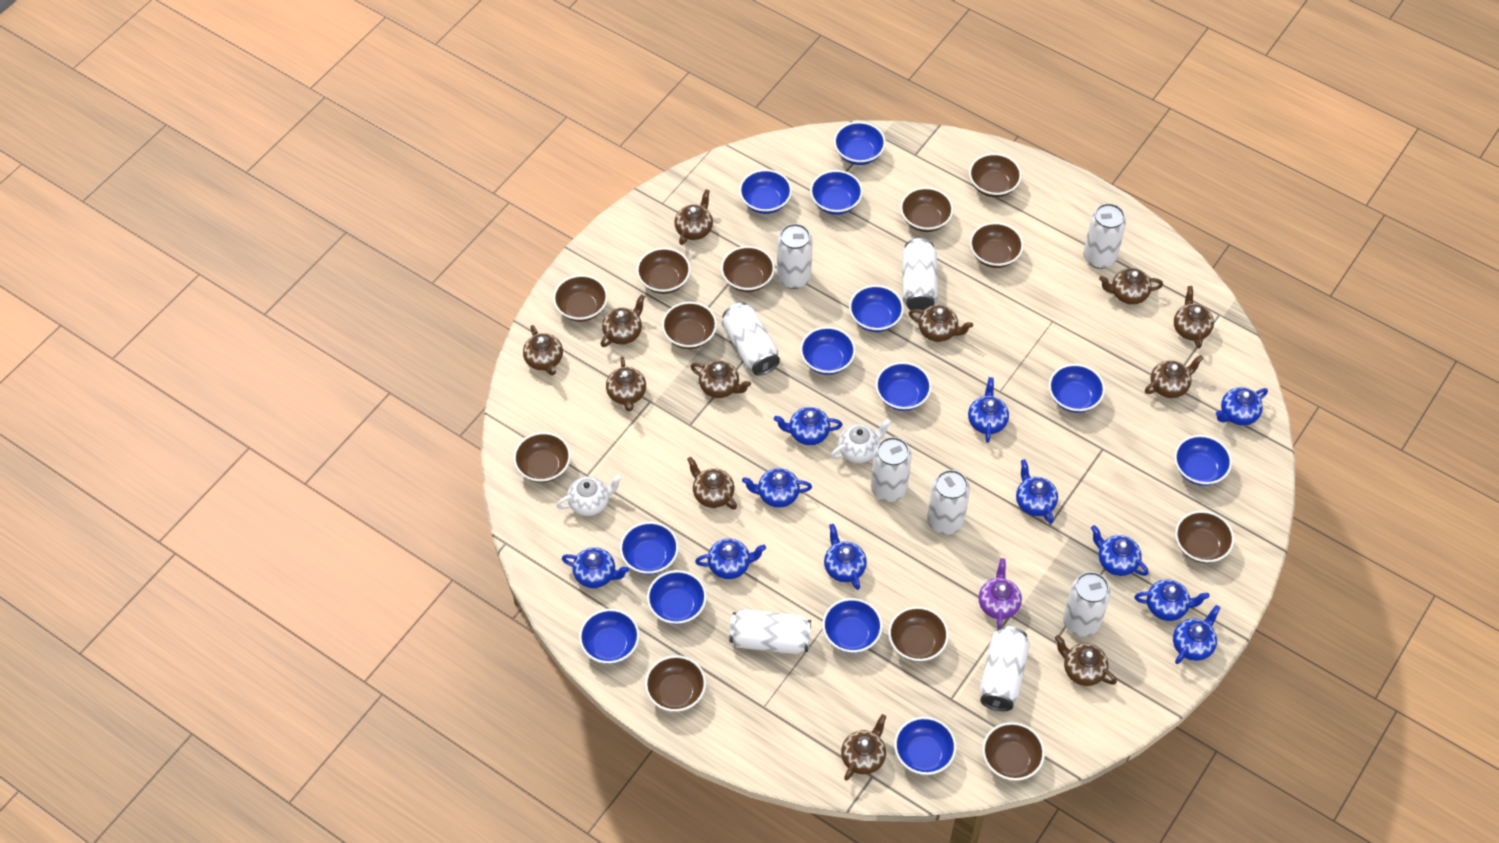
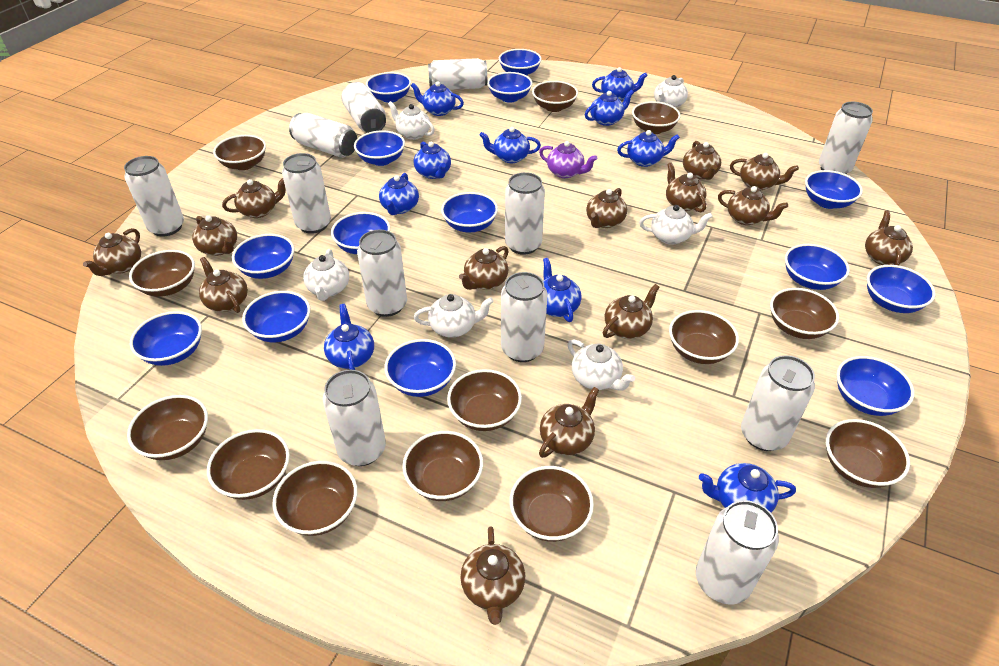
blue bowl: [579,609,640,664] [620,522,679,575] [647,570,707,625] [739,169,792,214] [800,327,856,375] [810,170,863,215] [822,598,883,653] [834,121,886,165] [849,285,904,332] [875,362,932,411] [894,717,957,775] [1049,364,1105,413] [1174,435,1232,486] = 13 -> [130,311,202,366] [232,234,295,279] [242,291,310,342] [331,212,390,254] [354,130,405,166] [366,72,411,103] [384,339,456,397] [441,192,498,232] [487,72,533,103] [499,49,542,75] [785,244,850,290] [805,170,863,209] [836,356,915,416] [867,265,936,313] = 14
blue teapot: [562,547,629,588] [695,539,766,579] [742,468,812,508] [774,407,842,445] [824,524,867,590] [968,377,1009,443] [1016,459,1058,524] [1091,525,1149,576] [1134,579,1210,621] [1173,605,1220,664] [1216,387,1268,426] = 11 -> [324,304,374,370] [379,173,419,215] [411,81,464,116] [414,142,451,179] [479,127,541,163] [543,258,582,322] [585,90,634,126] [592,67,648,101] [617,130,680,167] [699,463,796,512] = 10
brown bowl: [513,432,571,483] [553,275,608,322] [636,248,691,294] [645,655,706,712] [662,302,717,349] [721,246,775,292] [888,606,949,662] [900,187,954,232] [969,153,1022,197] [970,222,1024,268] [982,722,1045,781] [1175,510,1234,563] = 12 -> [127,395,208,460] [129,250,195,297] [207,429,290,500] [213,135,266,170] [272,461,358,536] [402,431,483,501] [447,369,522,431] [509,466,594,542] [532,81,578,112] [632,101,681,134] [669,310,739,364] [770,288,839,339] [826,419,910,488] = 13
brown teapot: [523,325,563,375] [601,294,645,347] [606,357,646,411] [674,189,713,245] [687,457,737,510] [690,360,751,398] [841,714,886,781] [909,305,973,342] [1055,635,1117,686] [1099,268,1163,305] [1145,355,1203,398] [1174,286,1214,348] = 12 -> [83,228,141,276] [192,215,237,256] [199,257,248,313] [222,178,286,218] [459,246,509,290] [461,526,525,625] [539,387,599,458] [586,188,627,228] [603,284,659,339] [666,162,706,212] [683,141,721,180] [718,186,788,225] [730,153,799,190] [865,211,913,265] = 14
white can: [722,303,780,376] [729,609,811,654] [777,224,813,289] [871,437,912,502] [902,238,938,310] [927,470,970,535] [979,626,1030,711] [1063,572,1111,637] [1083,203,1126,269] = 9 -> [124,156,184,237] [282,153,331,234] [289,113,357,158] [323,370,386,466] [341,82,386,133] [357,230,407,317] [428,58,487,90] [501,272,547,362] [505,172,545,255] [696,500,779,605] [741,355,815,451] [819,102,873,174] = 12
white teapot: [556,474,622,516] [831,419,891,463] = 2 -> [303,249,349,301] [388,101,435,140] [414,294,494,338] [567,339,635,391] [639,205,713,245] [654,75,688,108] = 6

